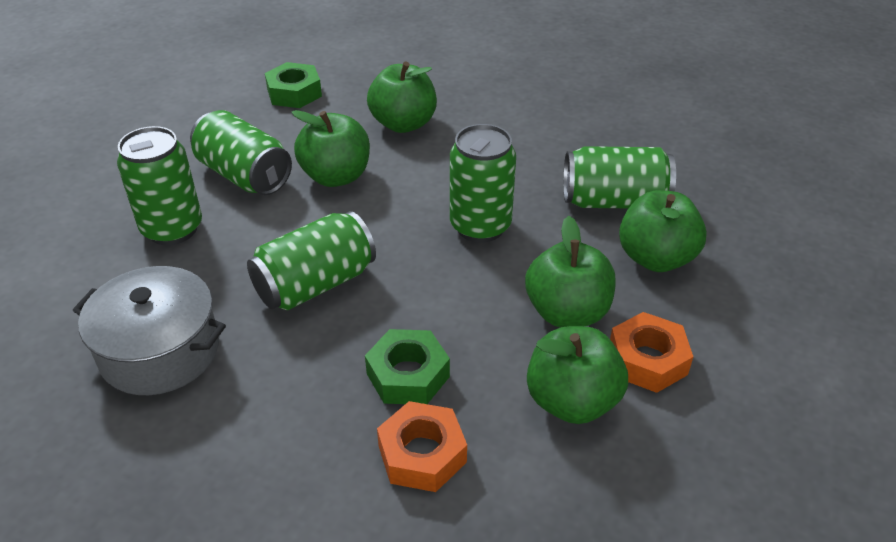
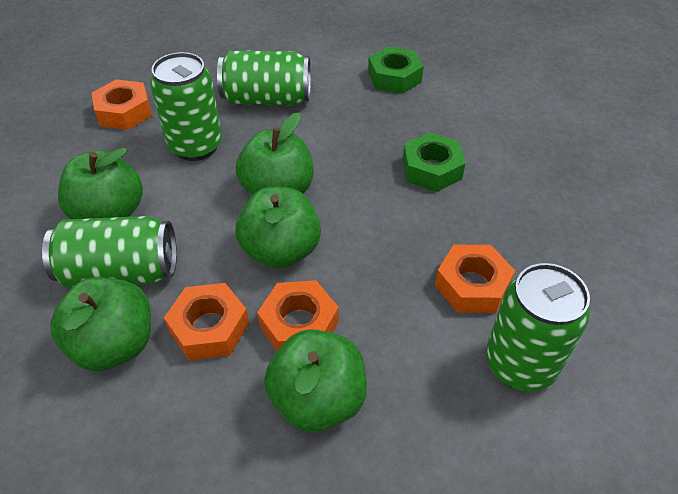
green can: [117,126,202,245] [190,110,292,195] [247,211,376,310] [450,124,516,243] [563,146,676,208] = 5 -> [42,216,177,288] [150,52,222,161] [217,50,311,105] [486,263,590,391] = 4
grey pot: [73,266,226,395] = 1 -> none = 0
orange nut: [377,401,467,492] [610,312,693,393] = 2 -> [92,79,152,130] [164,283,249,360] [257,280,339,351] [435,245,515,313] = 4

